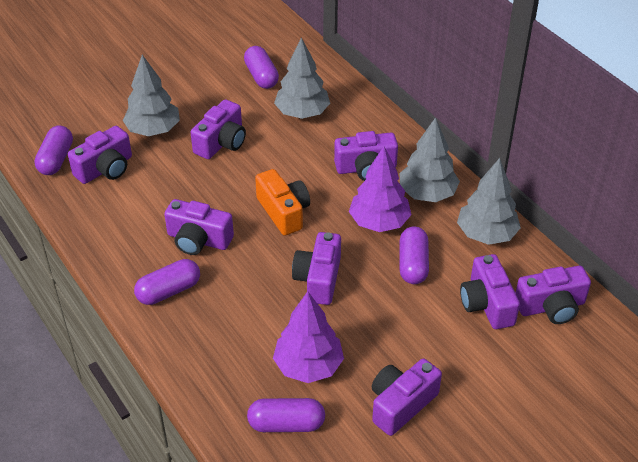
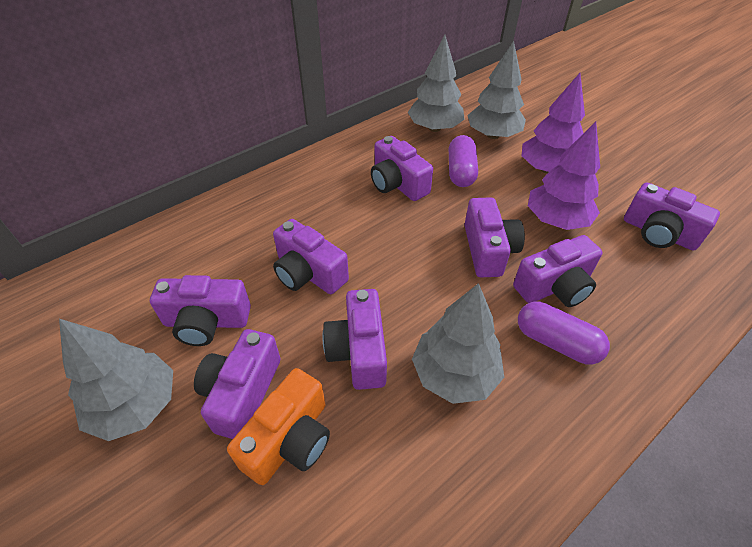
purple capsule: [34,126,73,175] [134,259,200,305] [244,46,279,89] [247,398,325,432] [399,226,429,284] = 5 -> [449,135,478,187] [518,302,610,365] = 2

